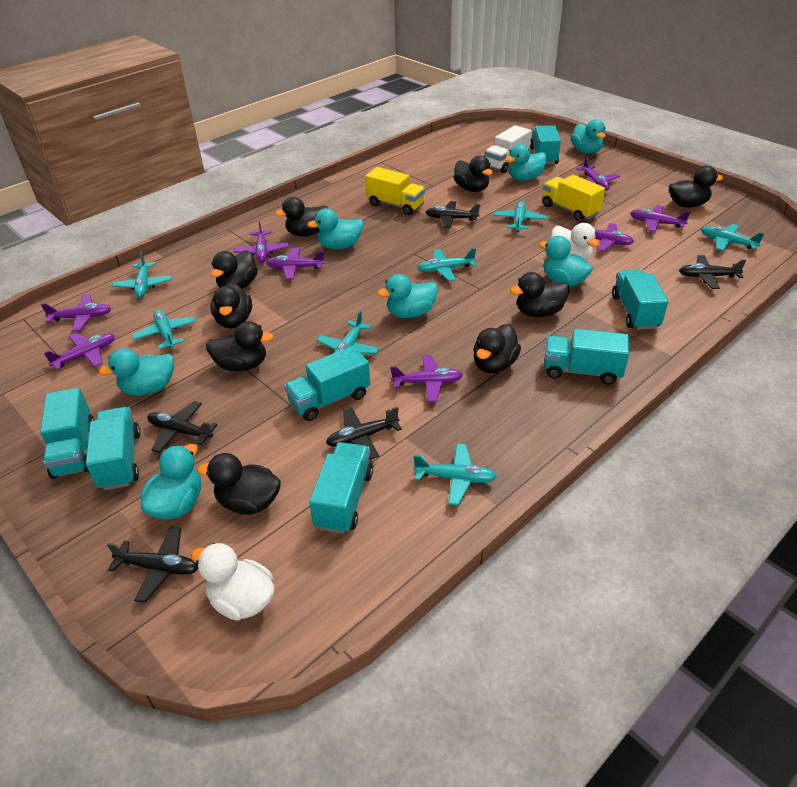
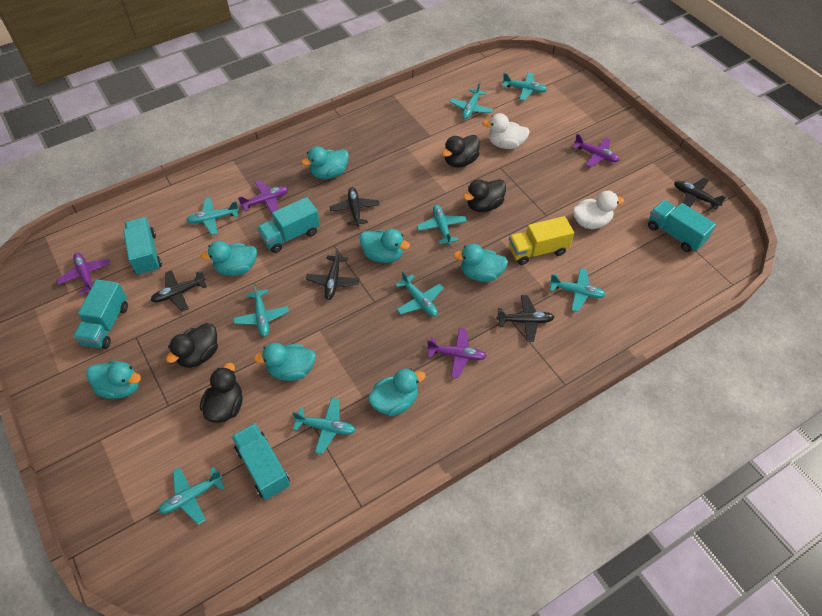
black duck: [197,453,281,515] [206,321,274,371] [211,250,258,289] [211,282,252,328] [275,197,328,236] [454,155,493,192] [473,324,521,373] [510,272,570,317] [669,166,723,208] = 9 -> [166,323,218,368] [200,363,243,423] [442,135,480,168] [463,179,506,212] = 4
purple plane: [41,294,112,332] [44,333,115,370] [234,221,289,262] [266,248,325,280] [390,355,463,402] [576,157,620,191] [578,219,634,252] [630,205,690,232] = 8 -> [56,253,111,295] [238,180,289,213] [427,328,487,378] [572,134,620,167] = 4
turquoise plane: [112,252,172,298] [132,309,196,349] [316,311,380,354] [413,444,497,505] [418,248,477,281] [493,201,546,232] [701,224,765,251] = 7 -> [158,467,225,525] [186,197,239,235] [233,283,289,337] [292,398,356,454] [395,271,444,317] [417,205,467,245] [450,82,493,119] [502,72,547,101] [549,268,606,312] = 9
turquoise truck: [40,388,95,479] [86,407,141,490] [284,346,370,421] [309,442,373,534] [530,125,561,164] [544,329,630,385] [612,269,668,330] = 7 -> [73,279,128,349] [123,217,162,275] [231,423,290,500] [257,197,320,253] [648,200,716,252] = 5
white truck: [485,125,532,173] = 1 -> none = 0
yellow truck: [365,167,425,215] [543,175,605,221] = 2 -> [509,216,574,265] = 1

